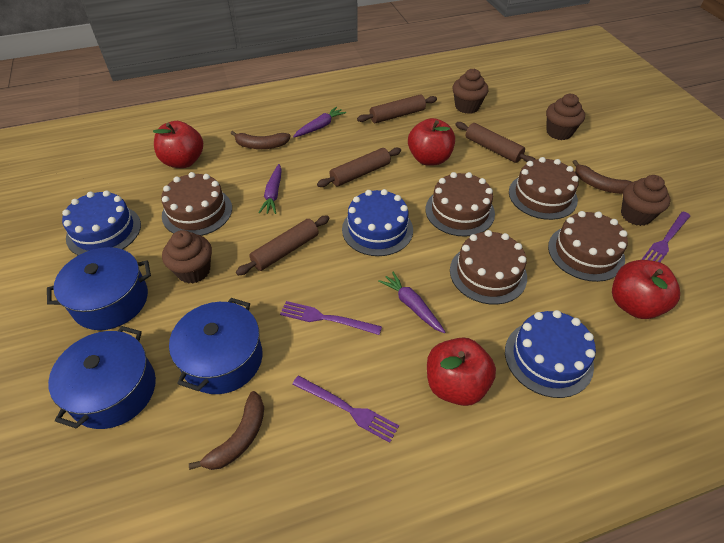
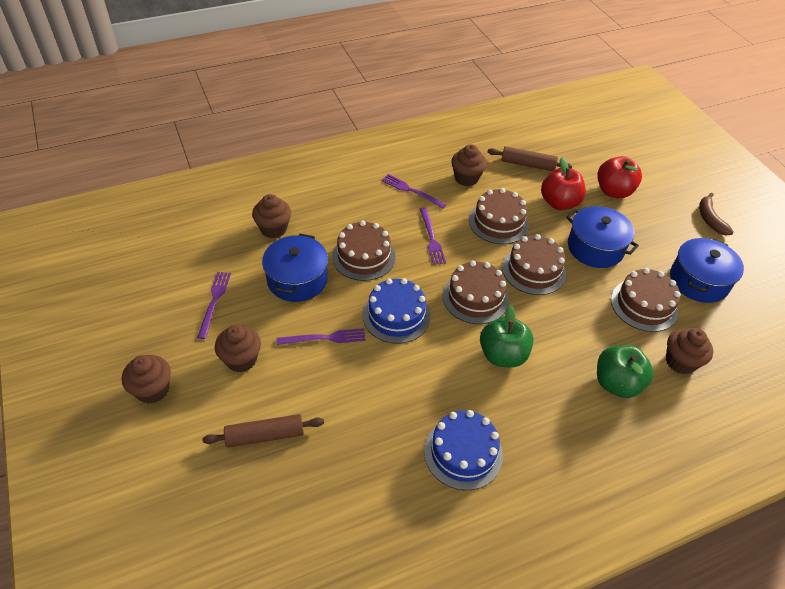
blue cake: [62,191,141,255] [342,189,413,256] [505,310,596,398] = 3 -> [363,278,430,344] [424,410,503,491] = 2
brown banana: [189,391,264,470] [230,131,291,149] [573,160,631,194] = 3 -> [699,193,734,235] = 1
brown cupcake: [162,230,212,284] [453,69,488,114] [546,94,585,140] [621,175,671,226] = 4 -> [122,355,171,404] [215,325,261,373] [252,194,291,238] [451,144,487,186] [666,328,713,374] = 5
brown rolling pin: [236,215,330,275] [317,147,401,187] [357,94,437,123] [455,122,536,163] = 4 -> [202,414,324,448] [488,146,572,171] = 2
green apple: none = 0 -> [480,305,534,367] [597,345,654,398] = 2
purple carrot: [259,164,282,214] [293,107,346,137] [378,271,445,333] = 3 -> none = 0
purple fork: [280,301,382,335] [292,376,399,443] [641,212,690,262] = 3 -> [197,272,231,339] [276,328,365,345] [381,174,447,209] [420,207,446,265] = 4
red apple: [153,121,203,168] [408,118,455,166] [427,337,496,406] [612,260,680,319] = 4 -> [541,158,586,210] [597,156,642,198] = 2

